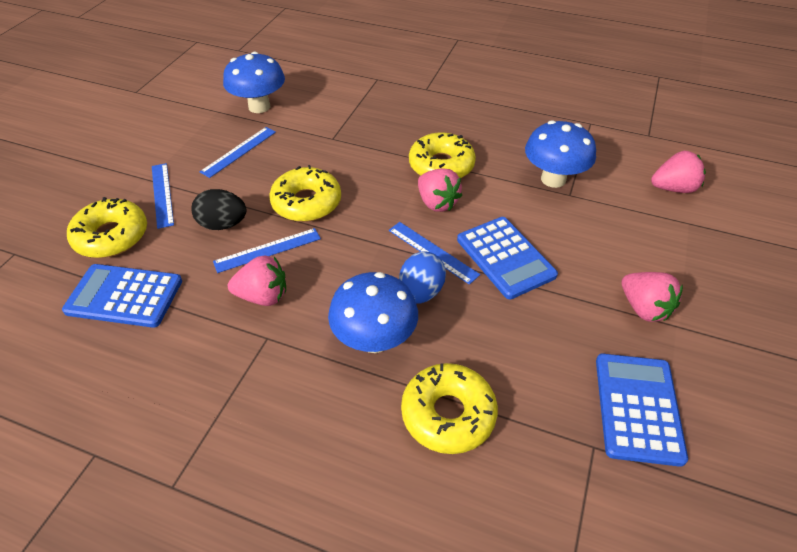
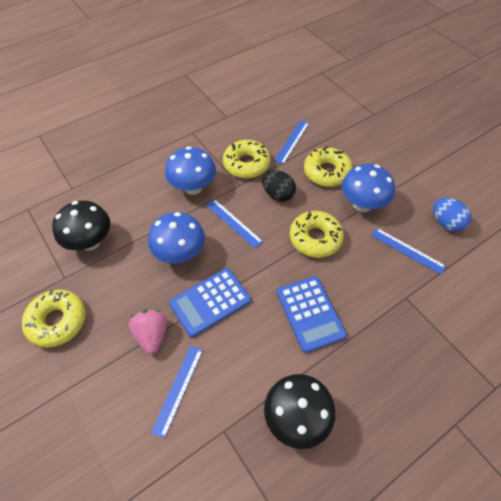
black mushroom: none = 0 -> [52,201,110,250] [264,374,336,449] = 2
blue calculator: [62,264,182,328] [457,217,558,299] [596,354,688,467] = 3 -> [169,268,251,338] [277,276,347,353] = 2
pink strawberry: [228,256,286,306] [418,168,462,212] [621,272,683,322] [651,151,706,193] = 4 -> [129,309,167,354] = 1

